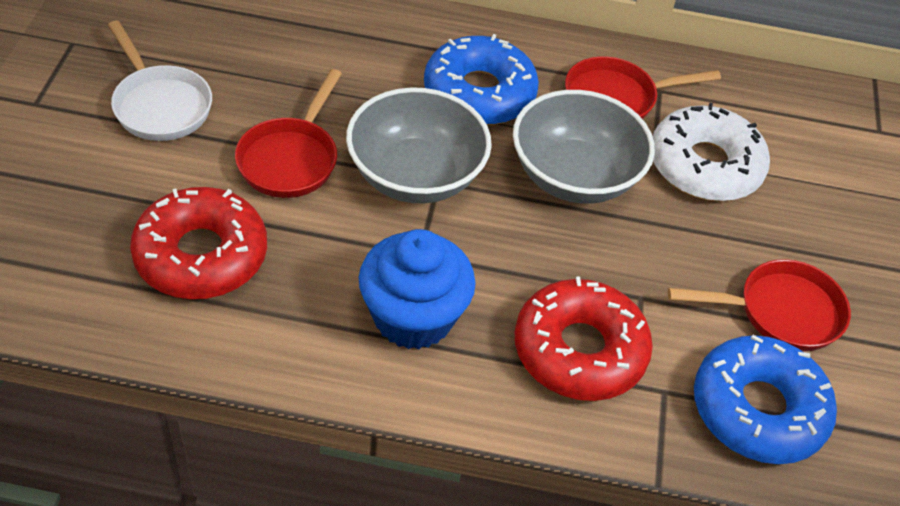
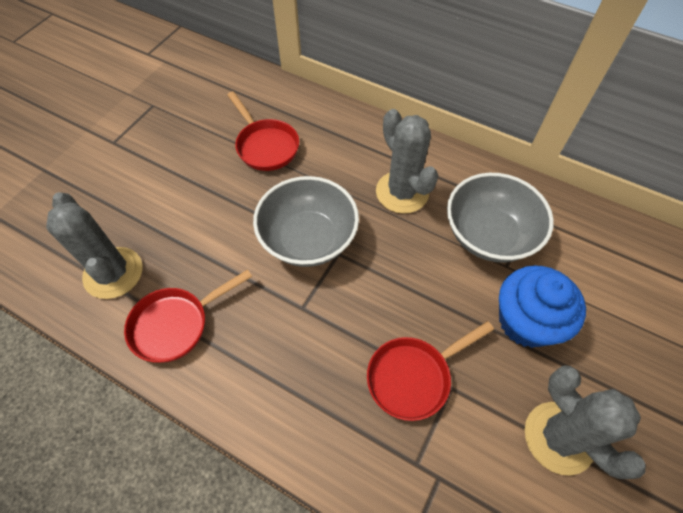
blue donut: [424,34,539,125] [694,335,837,464] = 2 -> none = 0
grey cactus: none = 0 -> [46,192,142,299] [376,109,438,214] [525,366,646,479] = 3
red donut: [130,187,267,299] [515,277,653,401] = 2 -> none = 0
white donut: [653,103,770,201] = 1 -> none = 0
white pan: [108,21,212,141] = 1 -> none = 0

